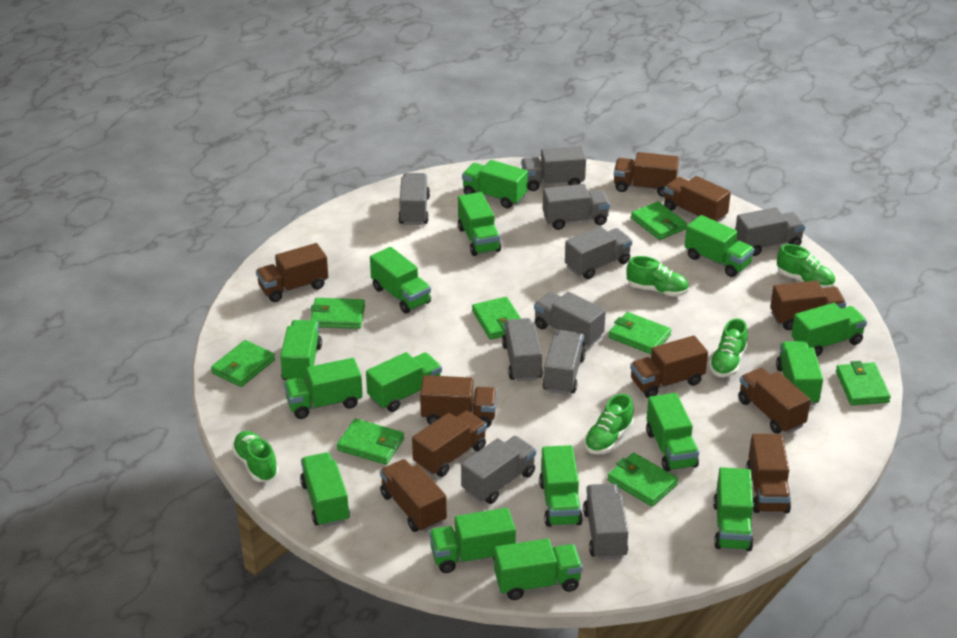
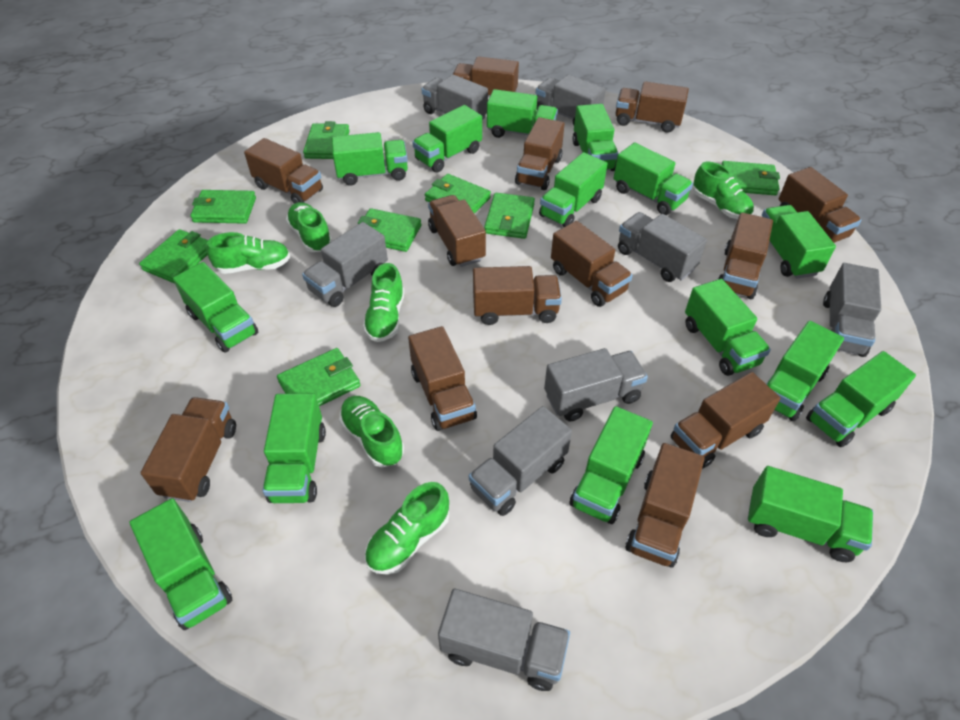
brown truck: [256,243,328,302] [380,459,447,532] [412,410,487,477] [420,375,497,428] [614,152,679,197] [630,336,708,398] [664,176,731,222] [738,367,811,434] [746,434,791,513] [770,280,846,330] = 10 -> [141,397,236,502] [244,138,323,204] [408,326,477,431] [428,195,486,267] [452,57,519,97] [473,266,562,325] [515,117,565,190] [551,221,633,307] [616,81,689,133] [626,443,704,568] [671,372,780,469] [717,212,773,299] [779,167,861,243] = 13
green shoe: [232,431,279,482] [584,394,634,454] [627,256,689,297] [709,318,748,377] [777,244,835,288] = 5 -> [206,232,290,274] [286,202,332,252] [339,396,404,467] [363,263,404,342] [365,482,449,575] [693,162,754,219] = 6
grey truck: [398,173,430,225] [461,436,536,504] [502,318,543,382] [521,146,586,191] [534,292,606,347] [542,330,586,395] [543,184,610,230] [565,226,632,279] [583,484,628,560] [735,207,805,256] = 10 -> [302,222,388,307] [422,75,488,120] [438,589,570,691] [469,406,572,516] [536,75,606,125] [544,348,648,421] [618,212,707,282] [823,263,881,357] = 8

